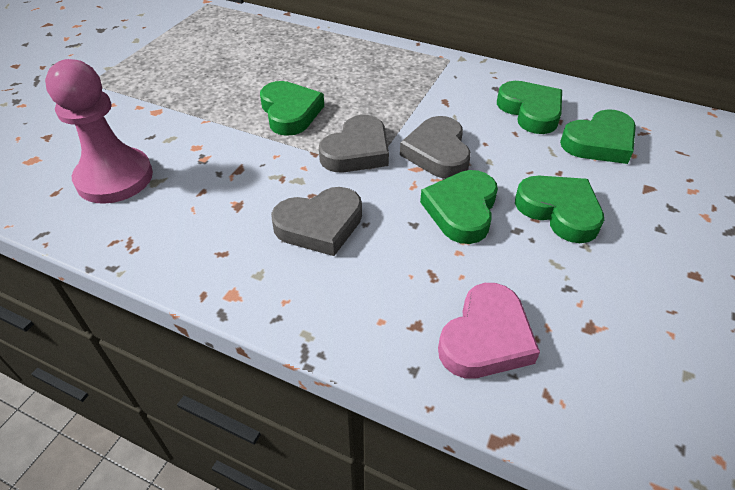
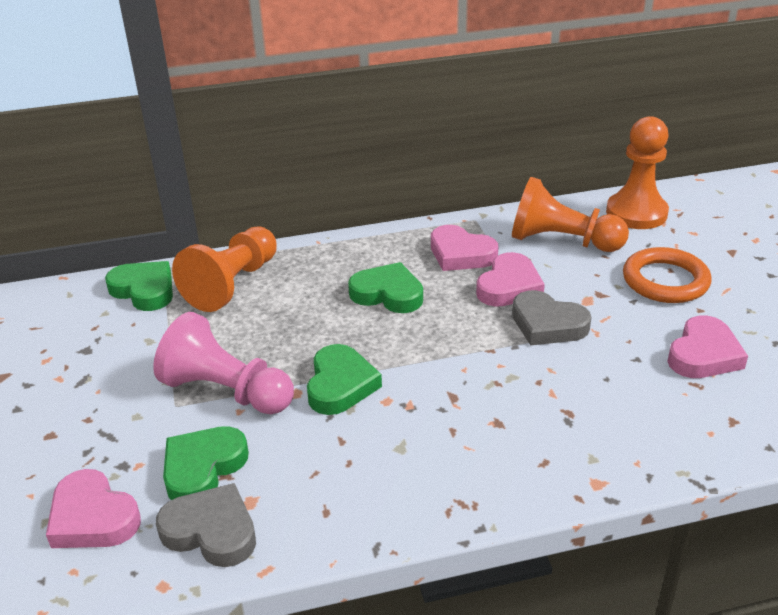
green heart: [260,81,324,136] [420,170,498,244] [497,81,562,134] [515,176,604,243] [560,109,636,164] = 5 -> [105,261,173,311] [163,426,249,500] [307,344,382,415] [348,262,423,313] = 4
grey heart: [271,187,362,256] [319,115,389,172] [400,116,471,179] = 3 -> [156,483,256,567] [512,290,591,346] = 2
orange pawn: none = 0 -> [172,226,277,312] [512,177,629,252] [606,116,669,229] = 3
orange ring: none = 0 -> [623,247,712,303] = 1
pink heart: [438,283,540,378] = 1 -> [46,469,141,548] [431,225,499,271] [476,252,545,307] [667,315,748,378] = 4

